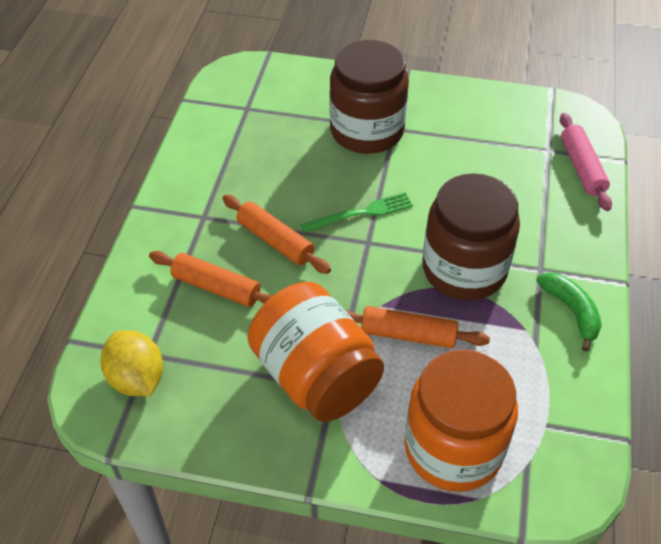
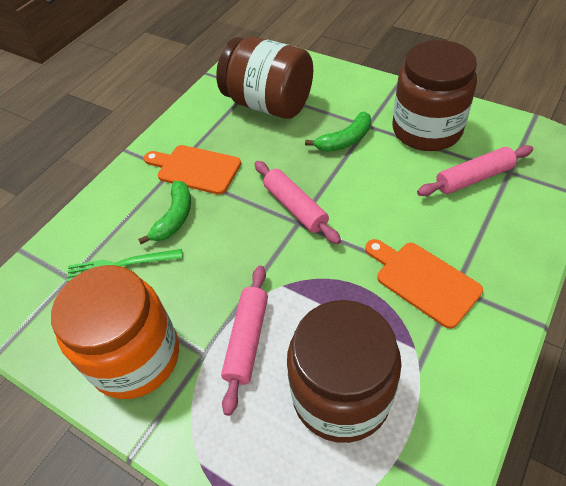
brown jar: [330,40,409,154] [422,173,520,300] = 2 -> [216,37,313,119] [287,300,402,443] [393,40,477,151] = 3
green banana: [537,272,602,352] = 1 -> [138,181,191,244] [305,111,371,152] = 2
orange cutting board: none = 0 -> [144,145,241,195] [365,239,483,329] = 2
orange jar: [248,282,384,422] [404,349,518,492] = 2 -> [51,265,179,399] = 1
orange rolling pin: [149,251,273,307] [223,195,331,274] [344,306,490,348] = 3 -> none = 0
pink rolling pin: [560,113,612,211] = 1 -> [221,265,268,416] [255,161,341,244] [417,145,533,196] = 3
yellow lemon: [100,330,163,396] = 1 -> none = 0

